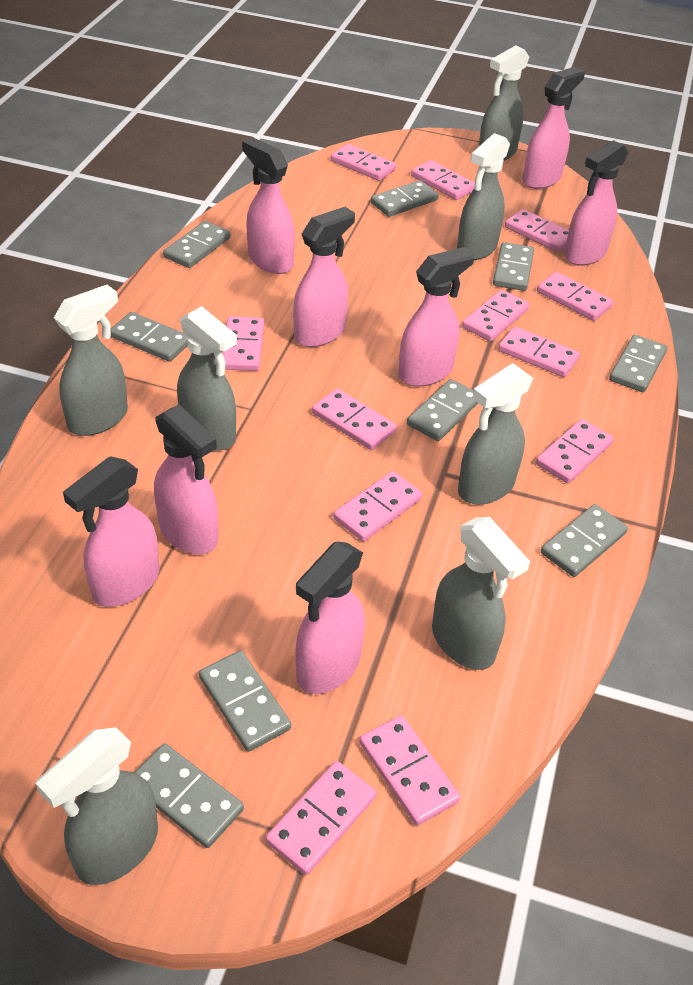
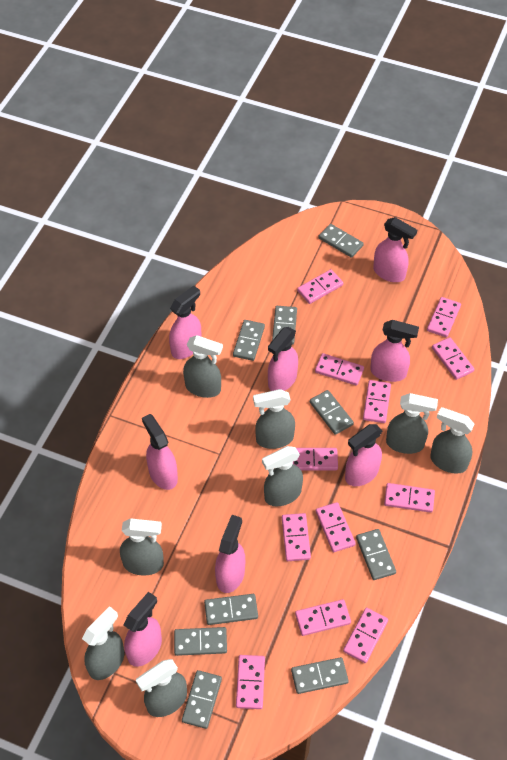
grey spray bottle: [36,727,158,885] [54,285,128,436] [177,306,237,450] [432,517,530,670] [457,133,510,260] [458,363,533,505] [479,45,529,161] = 7 -> [82,606,124,680] [120,518,164,575] [136,659,187,717] [183,335,223,398] [253,389,295,449] [262,446,303,507] [386,393,438,454] [430,407,475,474] = 8

